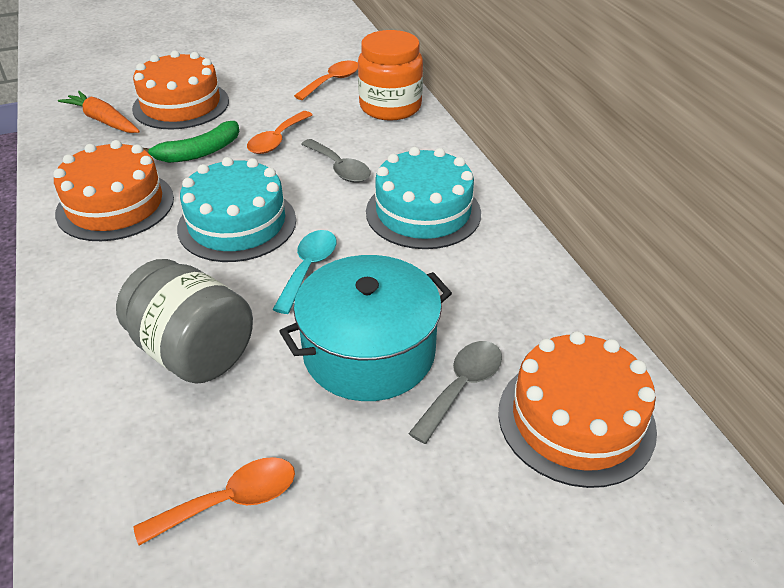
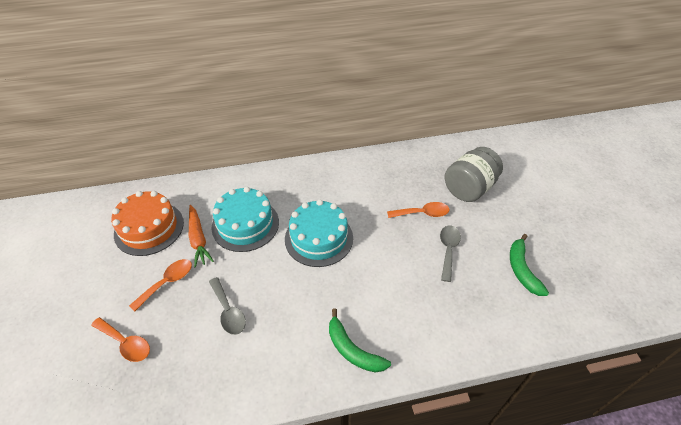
green banana: [143,121,239,163] = 1 -> [329,308,391,373] [510,234,549,296] = 2
orange cake: [53,140,174,241] [132,51,229,130] [498,331,657,488] = 3 -> [111,191,184,256] = 1
orange jar: [358,30,423,121] = 1 -> none = 0
turquoise pot: [279,255,452,401] = 1 -> none = 0
turquoise spoon: [272,230,336,314] = 1 -> none = 0

